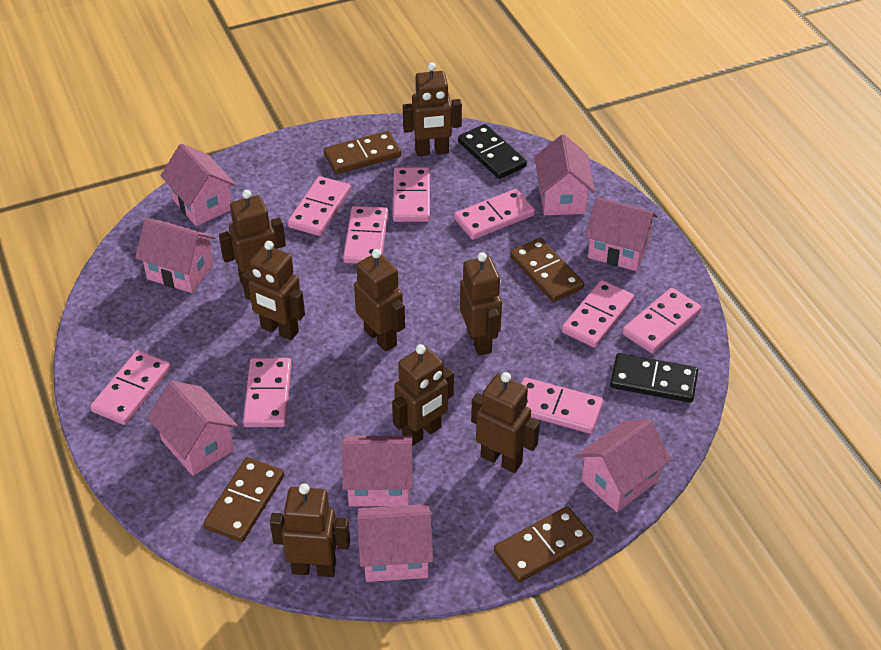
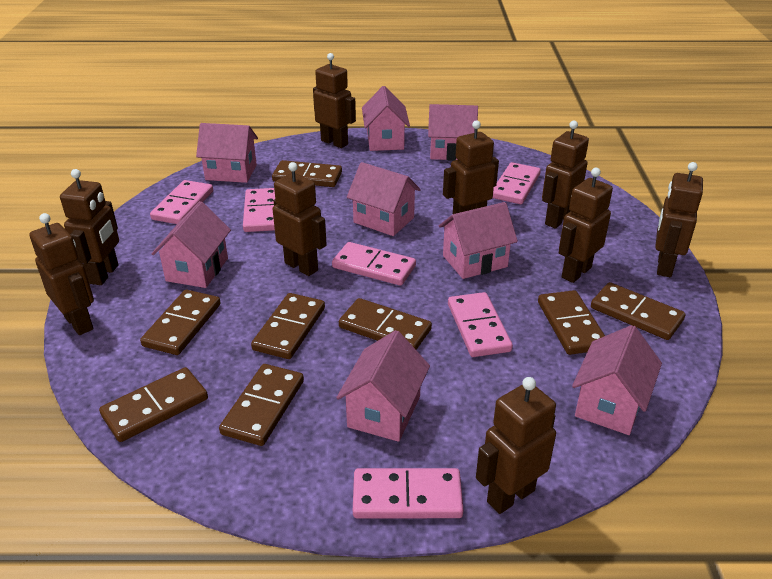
black domino: [458,124,527,179] [610,353,698,403] = 2 -> none = 0
brown domino: [203,457,284,542] [324,131,401,174] [494,506,593,583] [510,238,584,302] = 4 -> [99,367,208,442] [140,290,220,355] [219,364,304,446] [251,293,325,359] [272,160,342,187] [339,298,432,350] [538,290,605,355] [591,282,686,340] = 8
brown robot: [219,190,286,286] [242,241,305,340] [270,483,350,577] [354,249,405,352] [392,344,454,446] [403,62,462,156] [460,252,502,356] [471,372,540,473] = 8 -> [29,213,94,335] [60,169,119,285] [273,162,327,276] [313,53,356,148] [443,120,499,214] [476,377,556,514] [542,120,589,229] [559,168,613,283] [655,162,703,277] = 9
pink domino: [90,350,171,425] [243,358,292,427] [288,176,351,236] [343,206,389,264] [393,167,430,222] [454,189,535,240] [521,377,603,434] [562,280,634,348] [622,288,702,353] = 9 -> [150,180,213,224] [243,188,275,232] [332,242,416,286] [353,468,464,518] [448,292,513,357] [492,162,541,204] = 6

